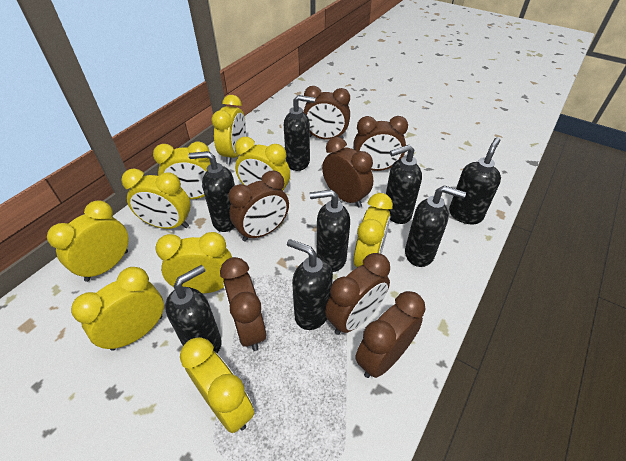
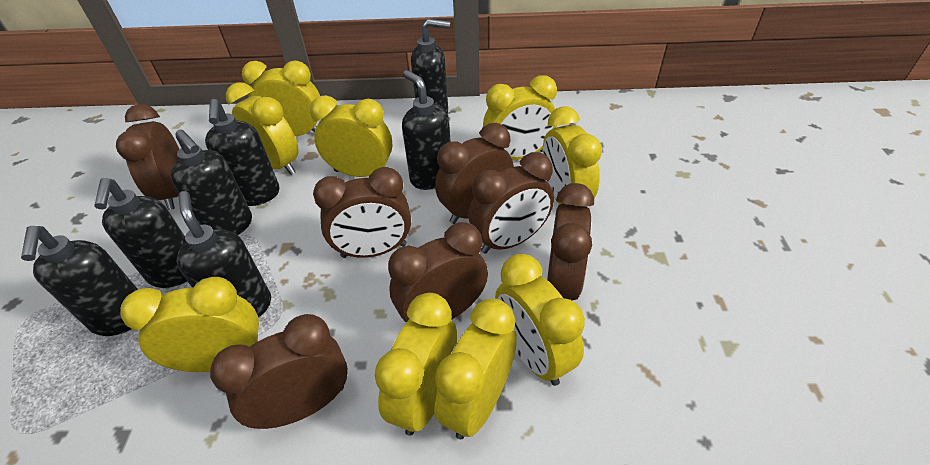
black soap dispenser: [165,265,222,353] [189,151,235,232] [284,95,315,171] [287,239,333,330] [309,190,350,272] [386,145,422,224] [405,185,466,267] [449,137,501,225] = 8 -> [21,226,138,336] [94,178,187,288] [171,130,252,235] [177,191,271,318] [205,99,279,206] [402,70,451,190] [411,19,450,113] = 7

